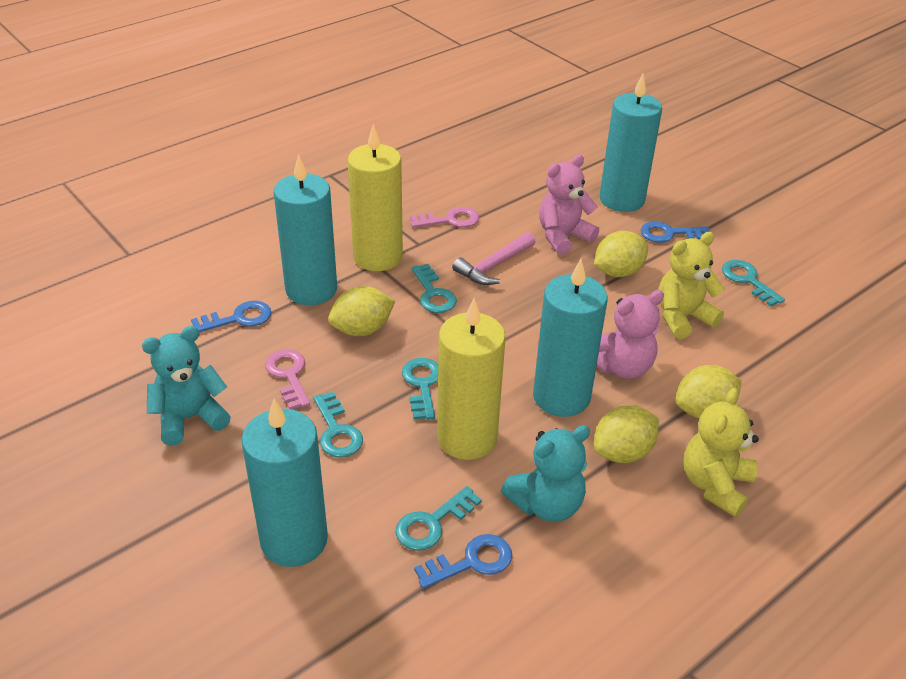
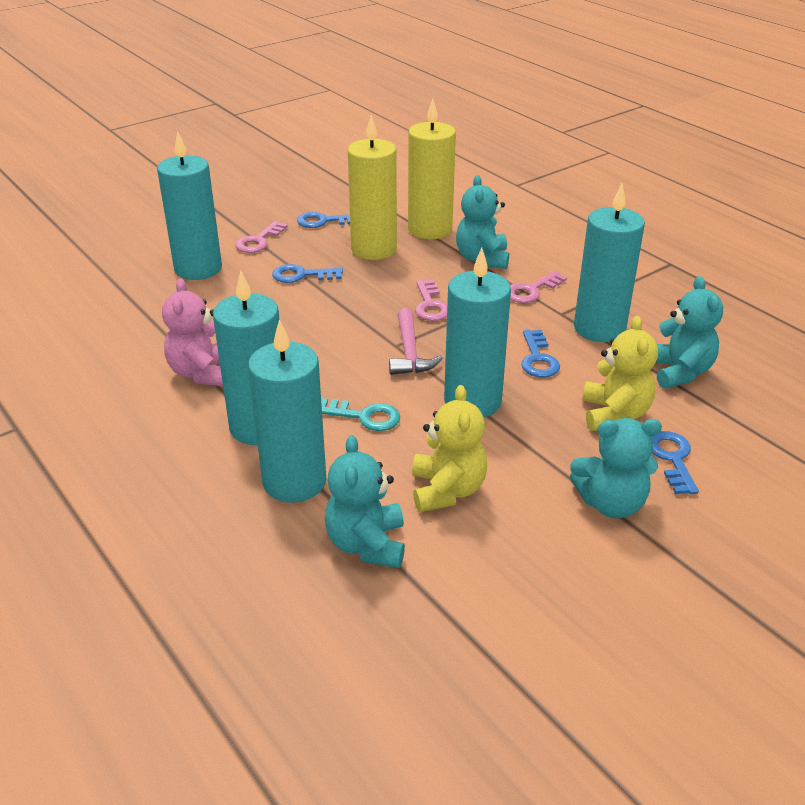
blue key: [191,301,271,332] [414,534,512,589] [640,221,710,243] = 3 -> [272,264,343,283] [297,212,350,228] [521,330,560,377] [652,431,699,494] = 4
pink key: [265,349,310,409] [410,207,479,228] = 2 -> [235,221,288,253] [415,280,447,321] [510,271,567,303] = 3
pink teddy bear: [539,154,599,255] [596,290,664,379] = 2 -> [162,278,223,386] = 1
turquoise candle: [241,399,328,567] [274,154,337,305] [533,259,608,417] [600,74,662,212] = 4 -> [157,131,222,280] [213,271,279,445] [248,320,326,503] [444,248,511,417] [574,184,645,342] = 5
turquoise key: [313,392,363,458] [395,486,482,551] [402,358,438,420] [411,264,457,313] [722,260,785,307] = 5 -> [321,398,400,431] = 1
turquoise teddy bear: [142,326,231,446] [501,425,590,522] = 2 -> [325,435,405,568] [456,175,509,269] [570,418,662,518] [656,276,723,389] = 4
yellow lemon: [328,286,395,336] [594,231,648,277] [594,405,659,463] [676,365,742,418] = 4 -> none = 0

